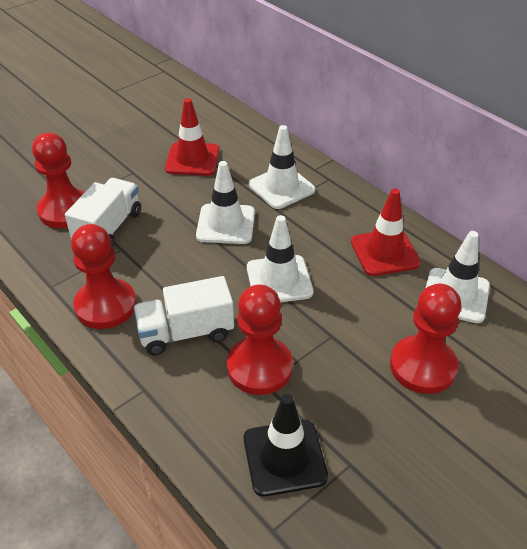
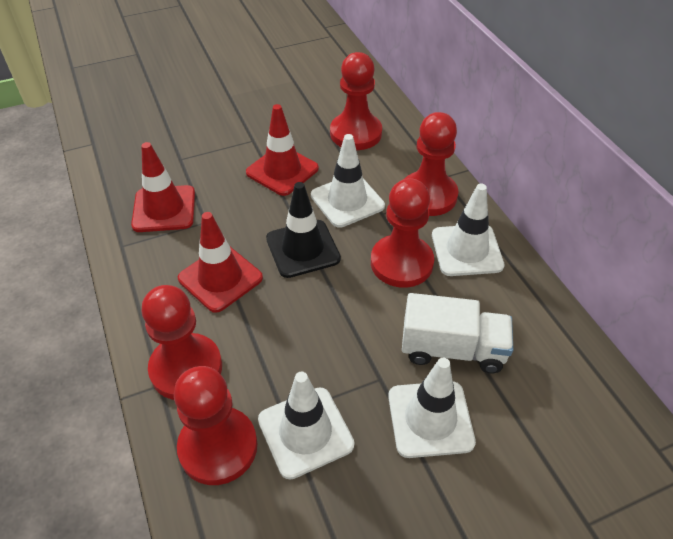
red pawn: [32,133,85,228] [71,224,136,329] [227,284,293,395] [390,284,461,394] = 4 -> [141,285,222,400] [174,366,257,485] [330,52,382,150] [371,178,434,288] [405,112,459,216] = 5
red traffic cone: [165,98,220,176] [351,189,421,276] = 2 -> [131,142,195,232] [178,212,263,313] [246,104,319,196] = 3
white truck: [65,178,141,247] [133,276,234,355] = 2 -> [402,293,513,373] = 1

